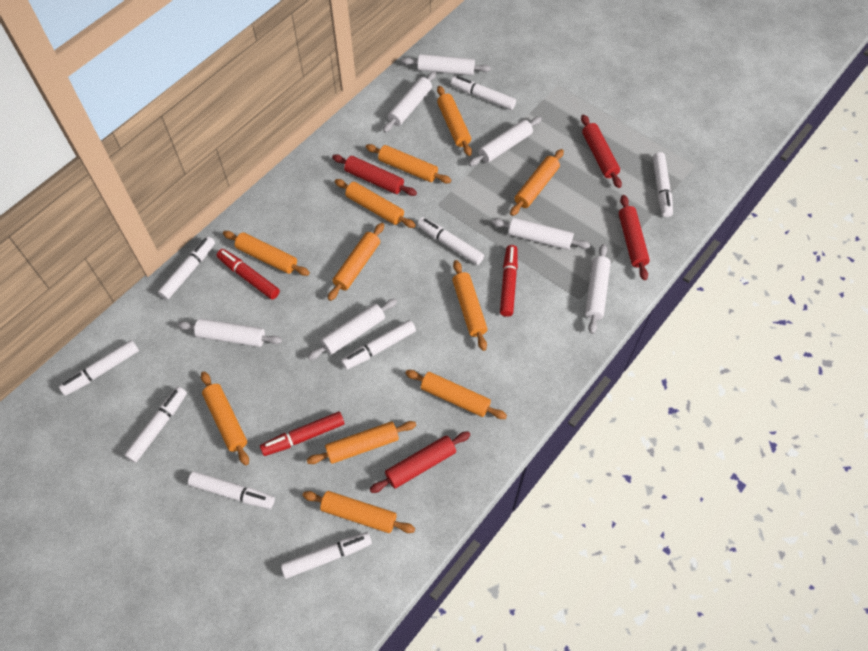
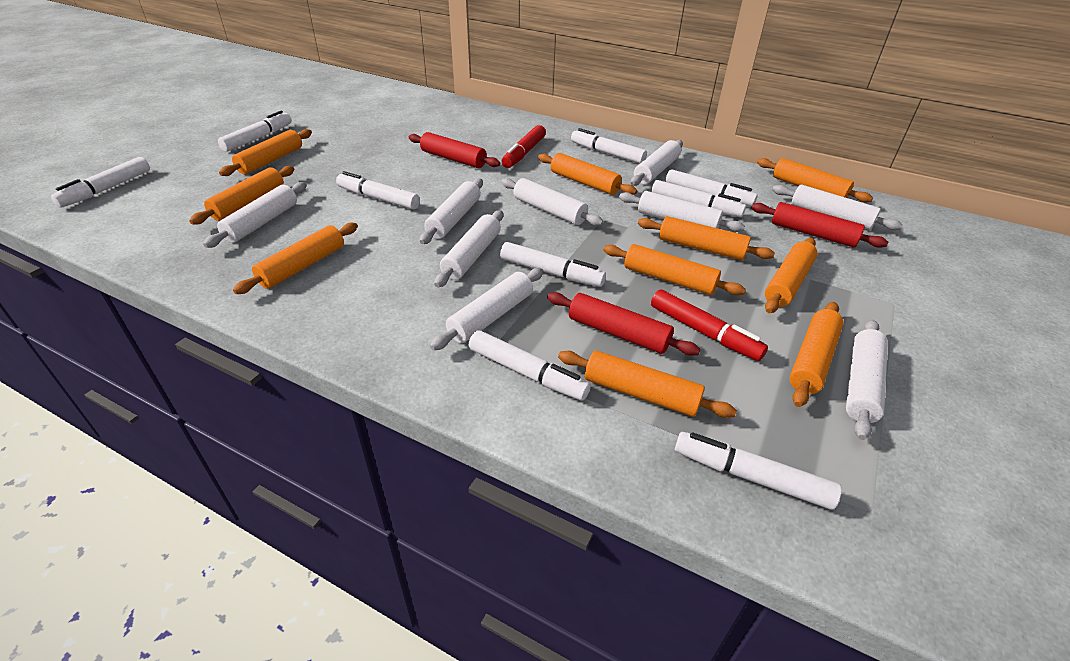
orange rolling pin: [201,372,249,465] [223,231,310,276] [302,491,415,533] [307,421,416,464] [328,223,384,301] [335,179,416,228] [366,144,451,183] [405,370,507,419] [437,86,472,156] [452,260,487,351] [510,149,564,216] = 11 -> [189,166,294,224] [219,129,312,176] [233,223,358,294] [538,153,637,195] [558,351,737,418] [603,244,746,295] [638,216,775,260] [757,158,873,203] [765,238,818,313] [789,302,844,407] = 10
red marker: [217,249,280,299] [260,412,344,456] [500,245,518,317] = 3 -> [501,125,546,168] [651,289,768,361] = 2
red rolling pin: [332,154,417,196] [370,431,470,493] [581,115,622,188] [619,195,650,280] = 4 -> [409,132,500,168] [547,292,700,356] [751,202,888,248] = 3
white rolling pin: [178,319,282,347] [308,299,397,360] [383,71,436,133] [402,54,491,76] [469,117,542,166] [492,218,591,250] [585,244,611,334] = 7 -> [203,182,307,248] [420,178,483,244] [430,268,543,350] [435,210,503,287] [501,178,604,226] [619,191,745,232] [631,140,683,186] [772,185,903,230] [846,320,888,440] = 9

